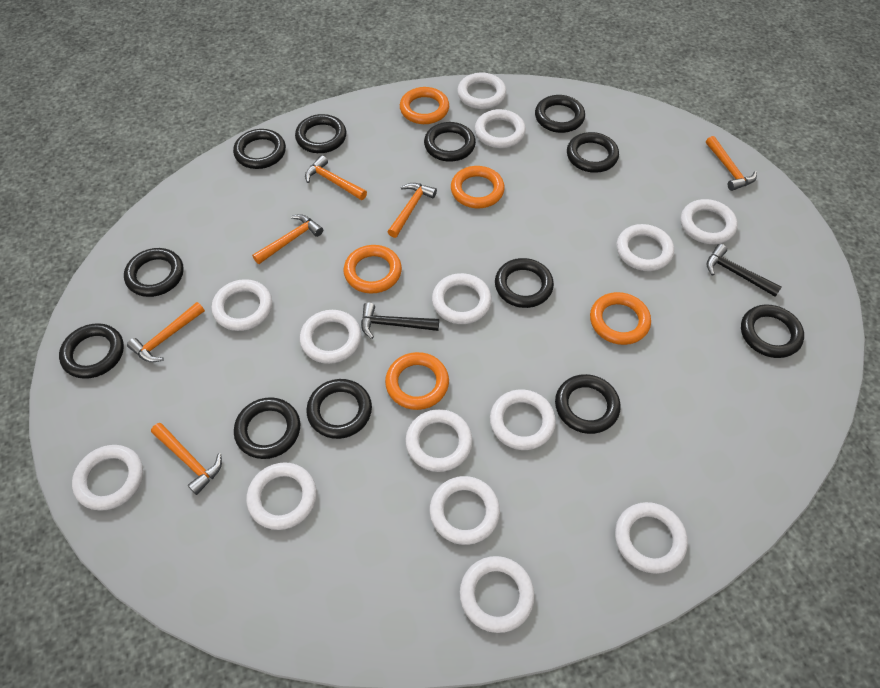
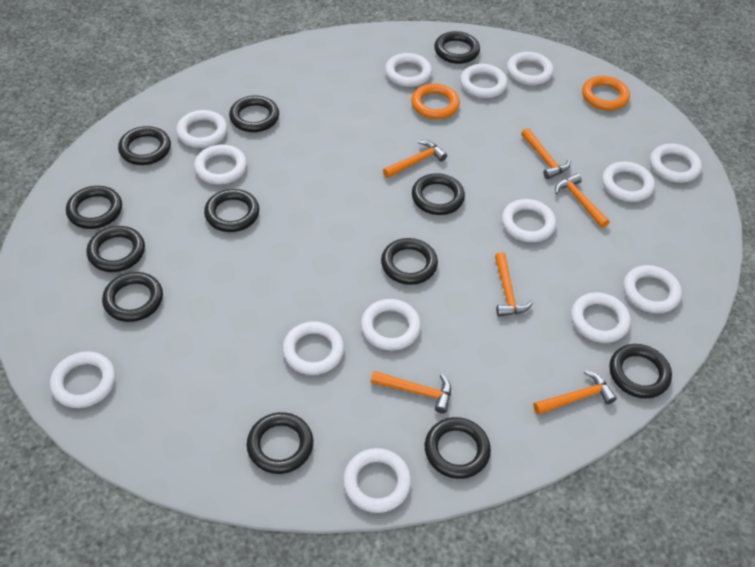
black hammer: [361,302,439,339] [707,244,782,297] = 2 -> none = 0
orange ring: [344,245,402,293] [385,352,449,410] [400,87,449,124] [451,166,505,208] [590,292,651,345] = 5 -> [411,84,460,119] [582,76,630,110] = 2

